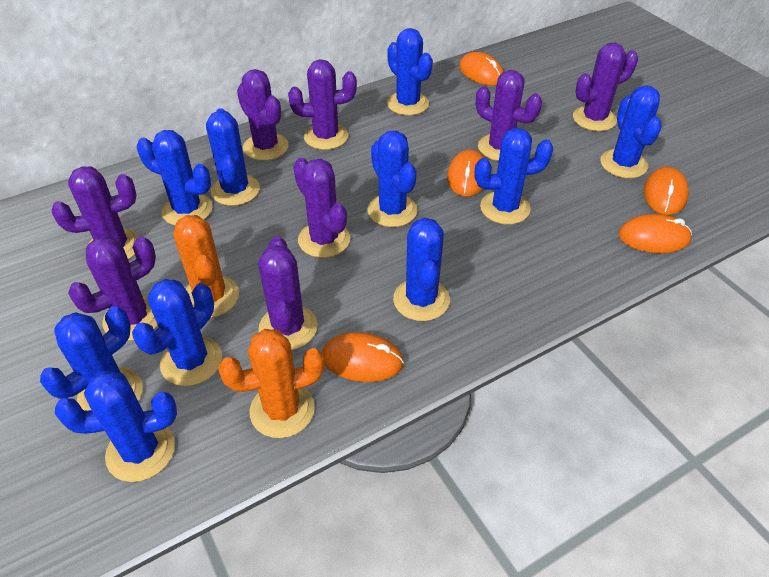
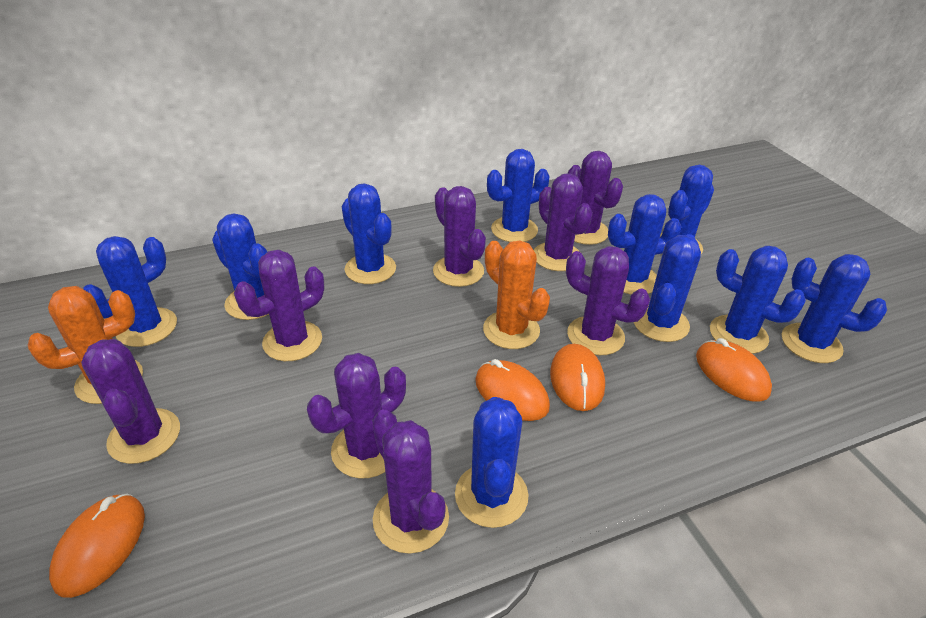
orange mouse: [322,332,404,382] [447,150,485,196] [459,52,504,86] [619,214,692,253] [644,167,689,215] = 5 -> [49,493,145,598] [475,359,550,421] [550,344,605,411] [696,338,772,402] = 4

